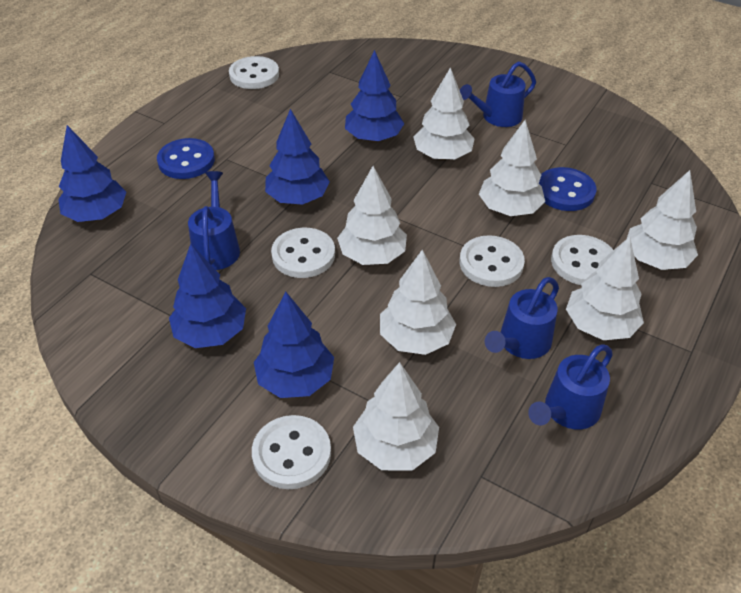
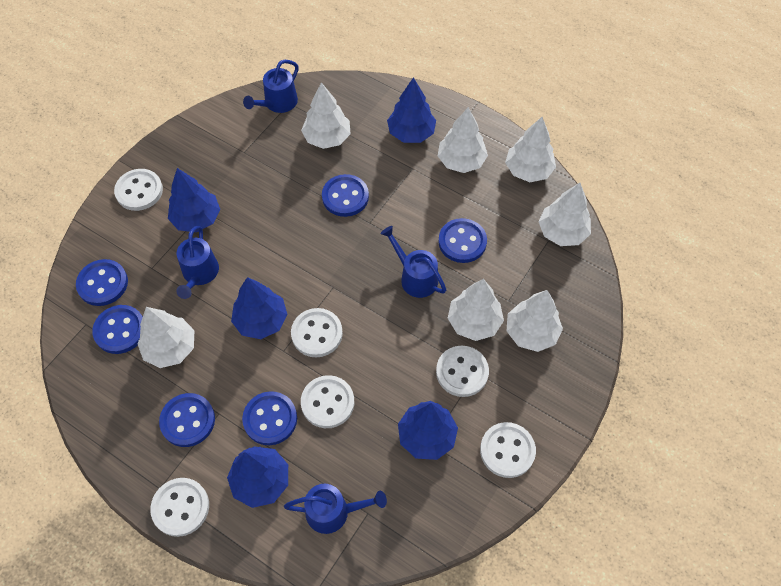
blue button: [157,138,215,179] [539,167,596,211] = 2 -> [76,259,128,306] [92,305,143,354] [159,393,215,447] [242,391,297,445] [322,174,369,217] [438,218,487,263] = 6
white button: [229,56,279,89] [252,415,331,489] [271,228,335,278] [460,235,525,287] [551,235,613,285] = 5 -> [114,169,163,211] [150,478,209,537] [291,308,343,357] [301,375,354,428] [436,346,489,397] [480,422,536,478] = 6

